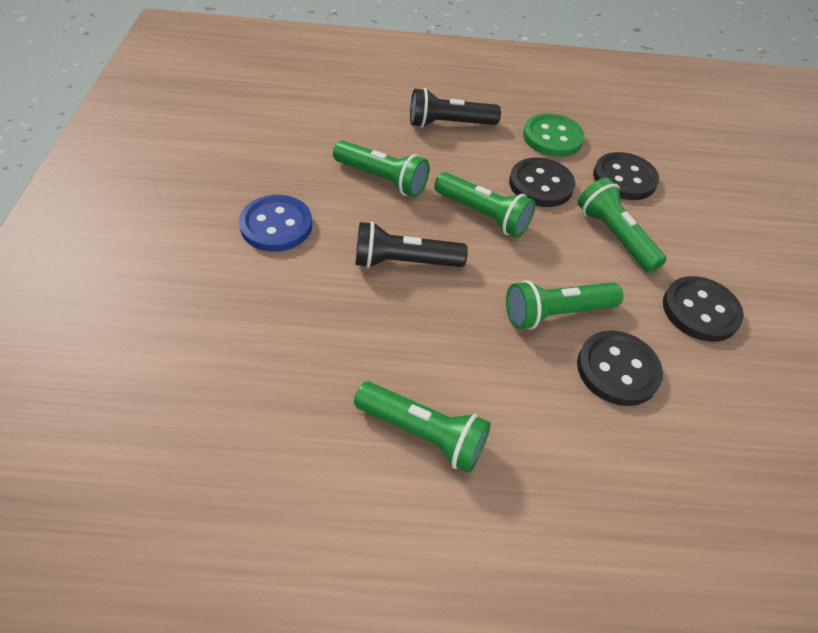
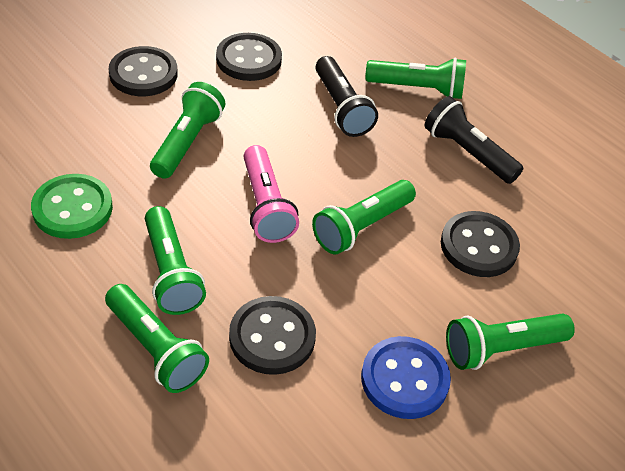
green flashlight: [333,141,430,197] [354,382,491,473] [434,172,536,238] [506,280,623,330] [578,178,666,273] = 5 -> [105,284,209,393] [145,206,206,315] [150,82,225,179] [312,180,416,255] [365,57,466,99] [446,313,575,370] = 6
pink flashlight: none = 0 -> [244,145,299,243] = 1

